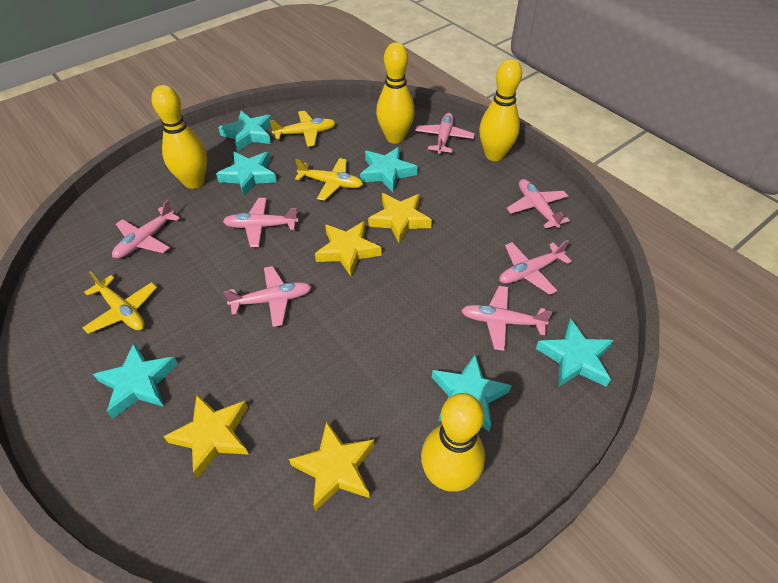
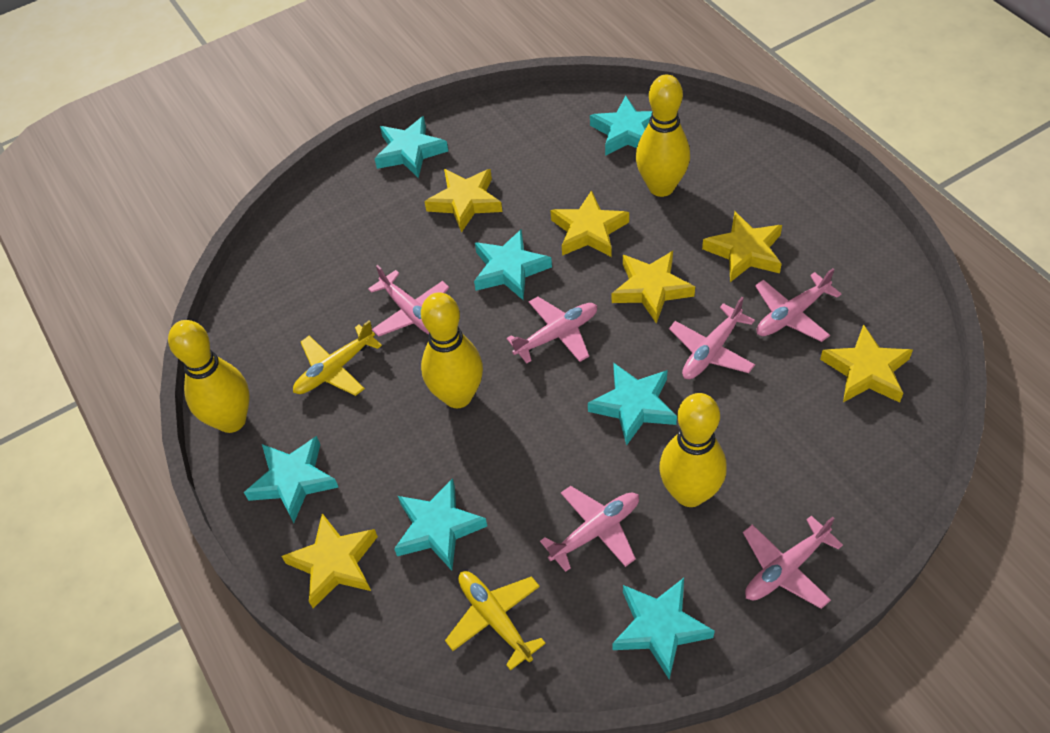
pink plane: [112,200,180,258] [223,198,299,247] [224,266,312,327] [415,113,475,154] [461,286,553,351] [499,240,572,295] [507,179,570,228] = 7 -> [368,265,449,337] [507,297,597,364] [540,486,639,572] [669,297,755,379] [743,516,843,609] [755,268,841,342] = 6
turquoise star: [93,343,178,419] [216,152,277,197] [218,111,272,151] [360,147,417,192] [432,354,512,431] [535,318,614,387] = 6 -> [244,436,339,523] [375,116,448,178] [394,478,487,570] [474,229,552,300] [588,363,677,446] [590,96,652,156] [613,578,715,680] = 7
yellow plane: [82,271,157,334] [270,111,336,147] [295,158,363,201] = 3 -> [293,320,382,396] [445,571,546,671] = 2
yellow star: [163,395,249,479] [289,421,374,511] [315,221,381,276] [368,193,432,244] = 4 -> [282,513,378,608] [424,169,502,233] [550,190,629,257] [612,251,695,324] [702,212,782,282] [820,324,913,403] = 6

